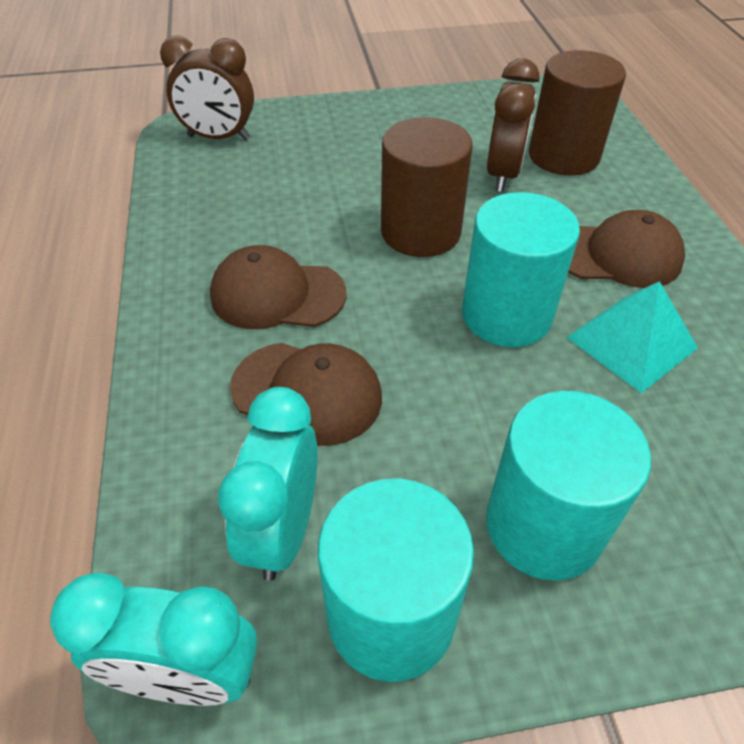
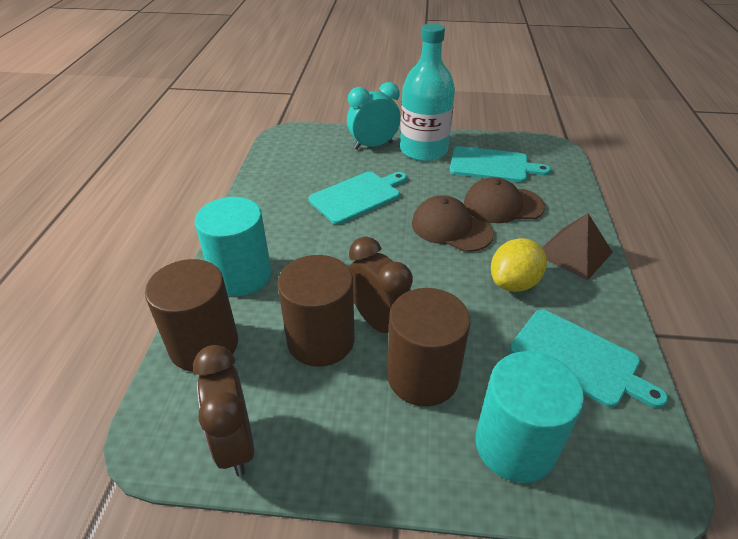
brown cap: [210,245,346,329] [230,343,382,446] [568,210,685,288] = 3 -> [412,195,494,252] [464,177,545,223] = 2
brown cylinder: [381,117,473,257] [529,50,626,176] = 2 -> [145,259,238,372] [277,255,355,367] [387,288,470,407] = 3
brown pyramid: none = 0 -> [543,213,613,281] = 1
turquoise bottle: none = 0 -> [400,23,455,161] = 1
turquoise clock: [50,572,258,706] [218,387,318,581] = 2 -> [347,82,401,150] = 1
turquoise cutting board: none = 0 -> [309,172,407,224] [450,146,551,182] [510,309,668,408] = 3
turquoise cylinder: [318,478,474,682] [462,192,580,347] [486,391,651,580] = 3 -> [195,197,272,296] [475,351,584,483] = 2
turquoise pyramid: [566,281,698,393] = 1 -> none = 0
yellow lemon: none = 0 -> [491,238,547,292] = 1

